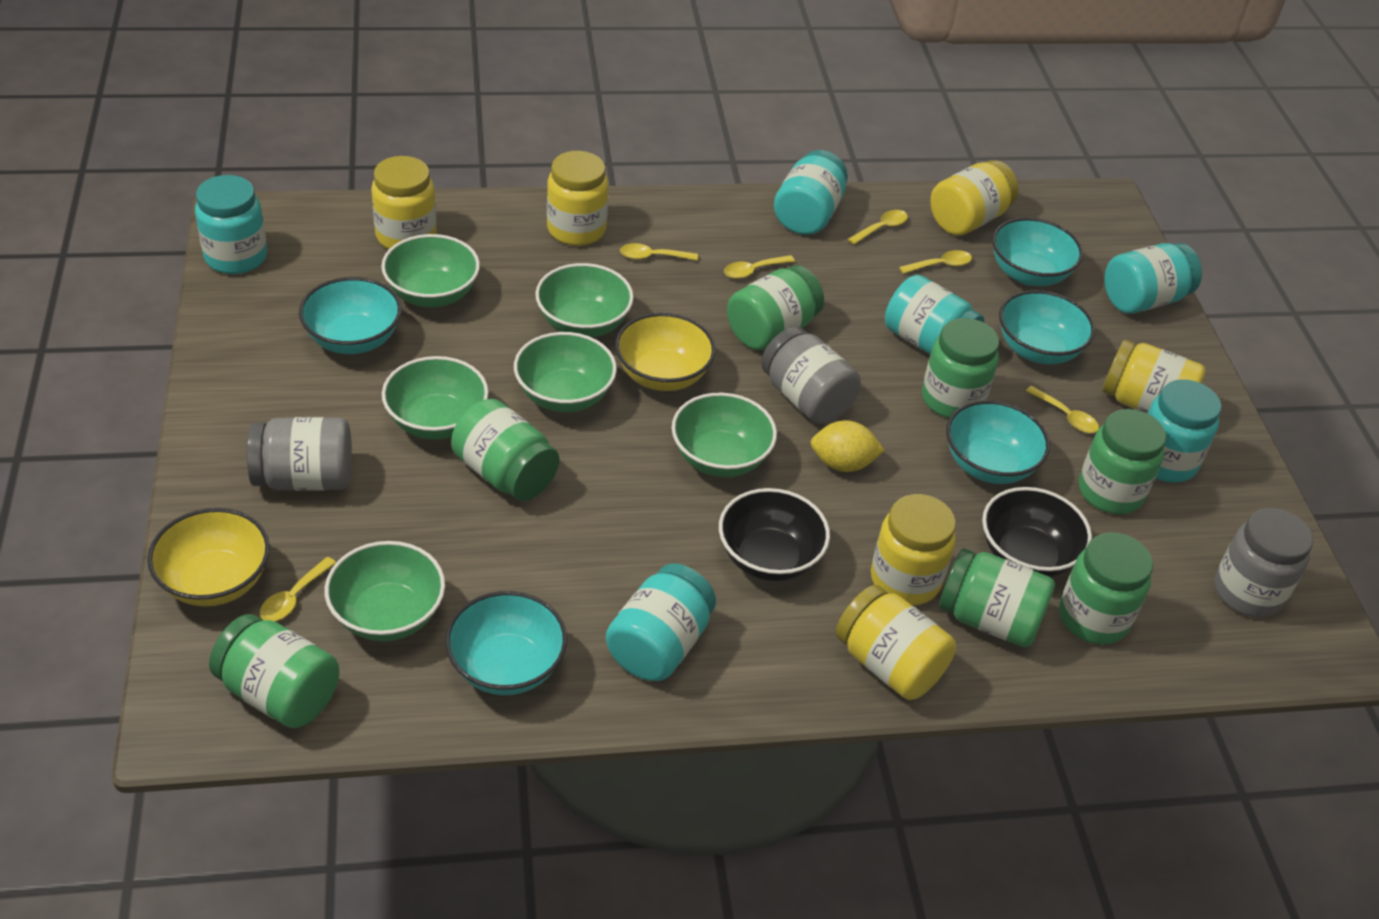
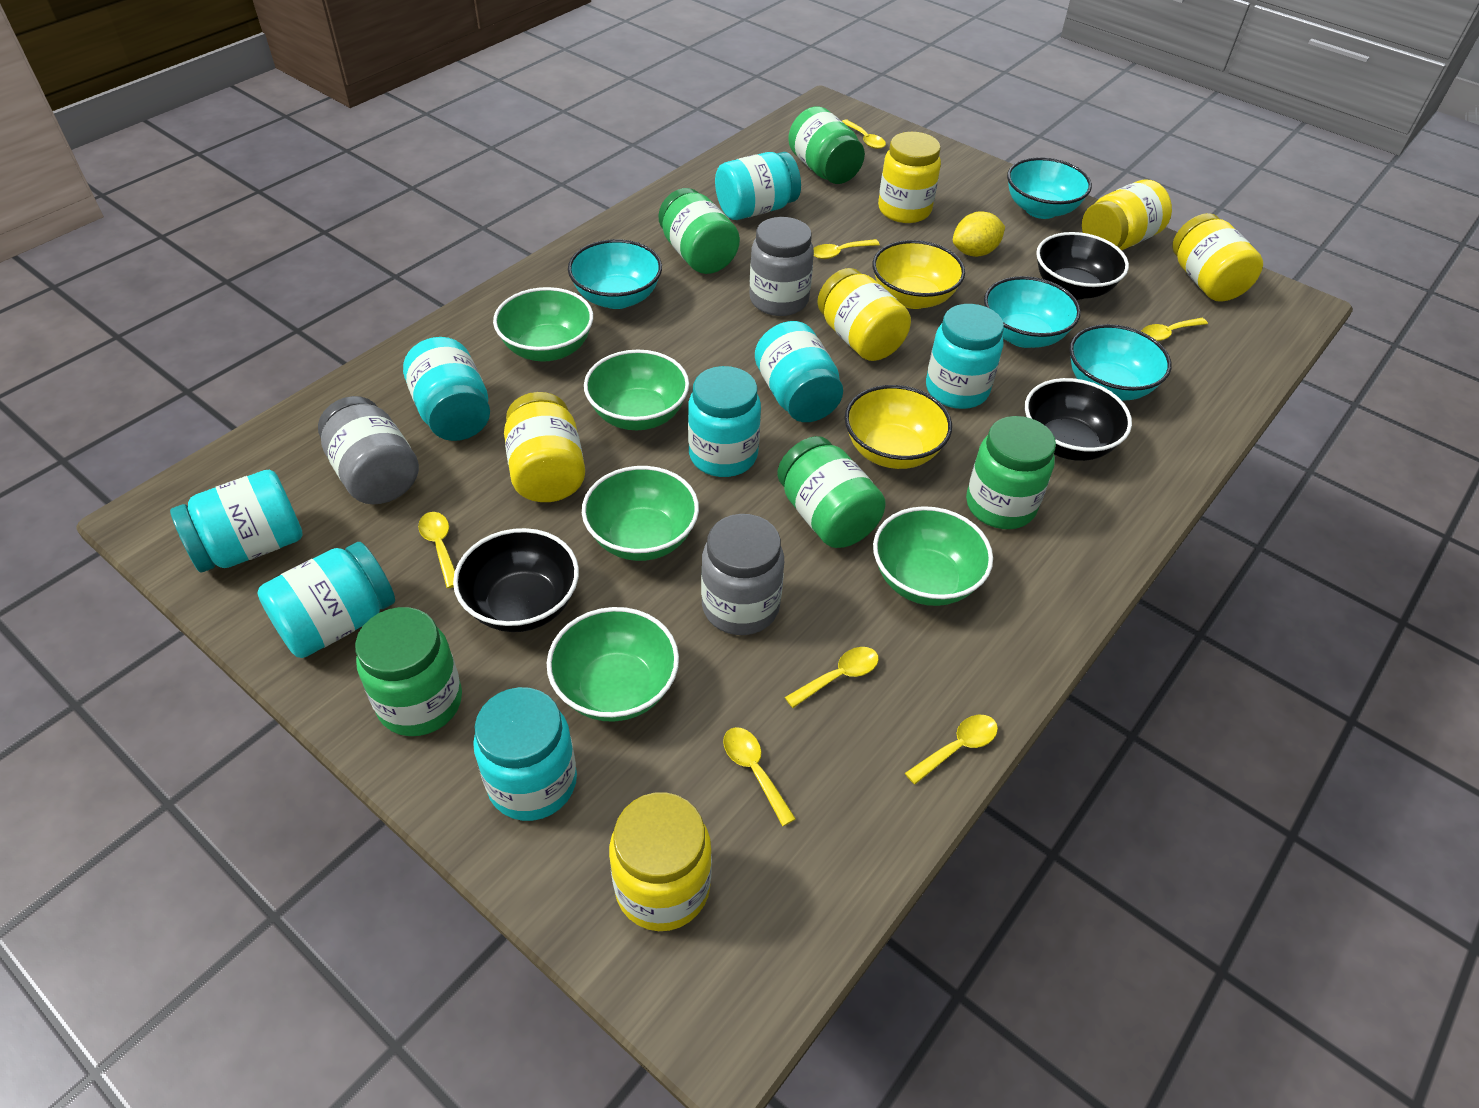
black bowl: [719,488,830,581] [982,487,1092,577] = 2 -> [453,528,579,632] [1025,378,1132,461] [1036,232,1129,300] = 3
green bowl: [325,541,445,641] [381,234,480,308] [382,356,489,440] [514,332,617,412] [535,263,634,337] [672,393,777,477] = 6 -> [493,287,593,362] [547,607,679,722] [582,466,699,561] [584,350,689,430] [873,506,993,606] = 5
green jar: [209,614,339,728] [451,399,560,501] [727,265,824,350] [922,318,999,418] [939,548,1055,647] [1059,532,1153,645] [1079,409,1166,514] = 7 -> [355,607,462,736] [659,188,740,274] [777,436,886,548] [788,106,865,184] [966,416,1056,529] = 5
turquoise bowl: [299,277,402,354] [445,591,567,695] [946,400,1050,484] [992,217,1083,286] [999,290,1095,364] = 5 -> [568,239,662,309] [984,276,1081,348] [1007,157,1092,219] [1069,324,1172,401] = 4
turquoise jar: [195,175,267,274] [606,563,716,681] [774,150,848,235] [885,275,984,355] [1104,243,1202,314] [1147,379,1222,483] = 6 -> [170,470,303,572] [258,542,395,658] [403,337,490,441] [473,687,577,821] [688,366,761,477] [715,152,801,220] [755,321,843,422] [926,304,1004,409] = 8
yellow spoon: [260,557,336,621] [620,243,698,261] [724,255,795,279] [848,210,908,245] [899,250,972,274] [1026,386,1099,433] = 6 -> [418,512,455,588] [723,727,796,826] [785,647,879,708] [813,239,880,259] [842,120,886,149] [905,715,998,785] [1141,318,1208,341] = 7

